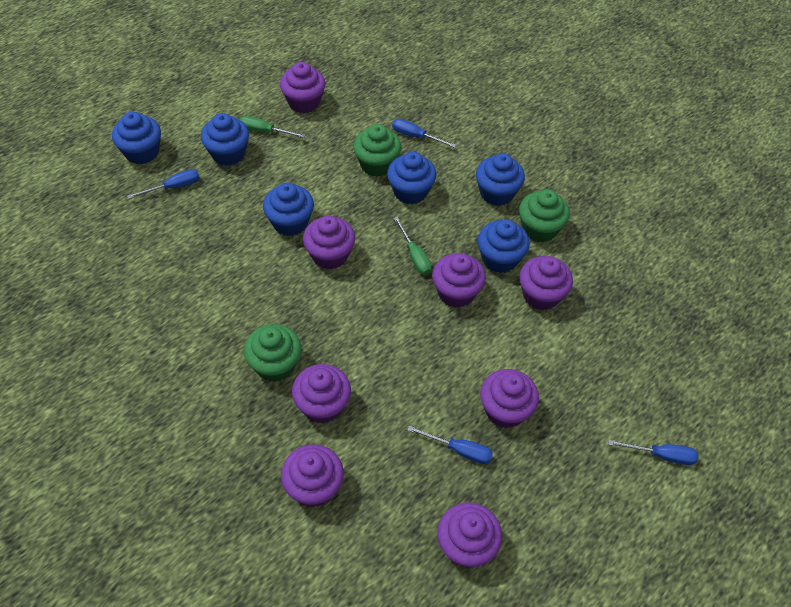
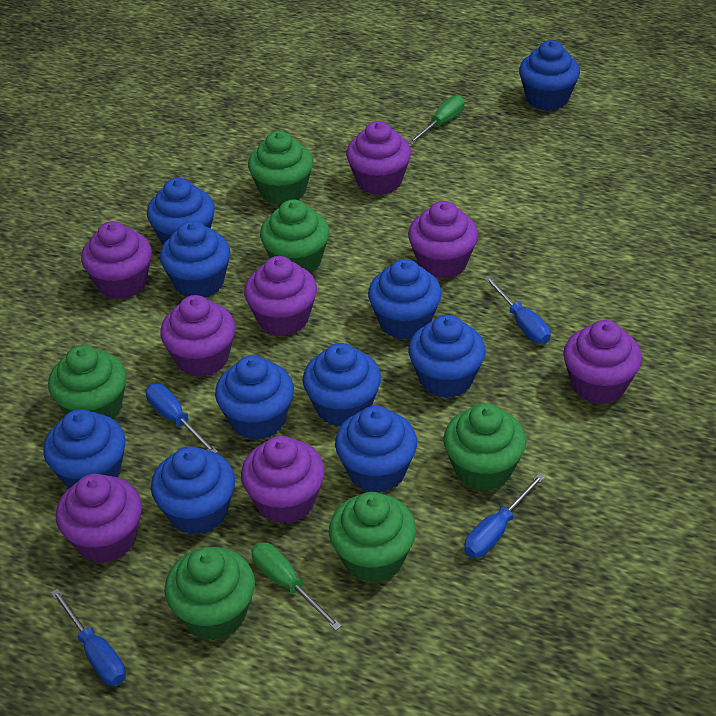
blue cupcake: [112,112,161,164] [201,113,249,166] [263,183,314,236] [387,151,436,204] [476,153,525,206] [478,219,530,273] = 6 -> [43,409,126,489] [147,178,215,245] [151,446,235,535] [160,221,230,297] [215,355,294,440] [303,343,381,427] [335,406,417,493] [368,259,442,340] [409,315,486,398] [519,40,580,111] = 10
green cupcake: [244,324,301,382] [353,124,401,177] [519,189,570,242] = 3 -> [48,345,126,420] [164,547,255,640] [248,131,313,205] [260,199,329,273] [329,492,416,583] [444,403,526,491] = 6

